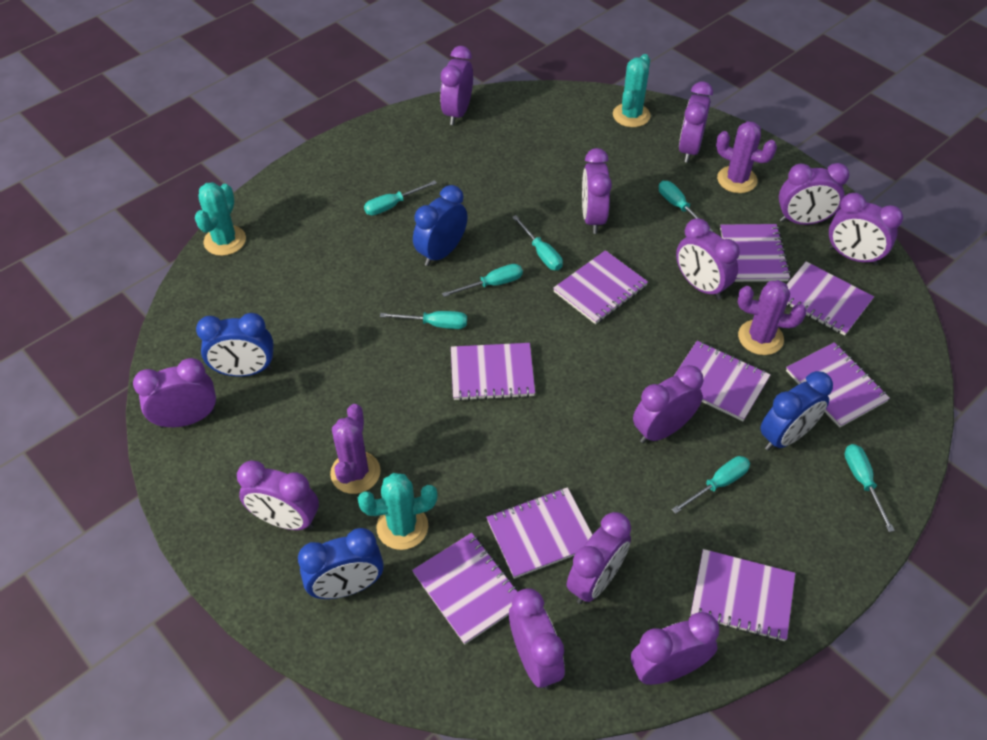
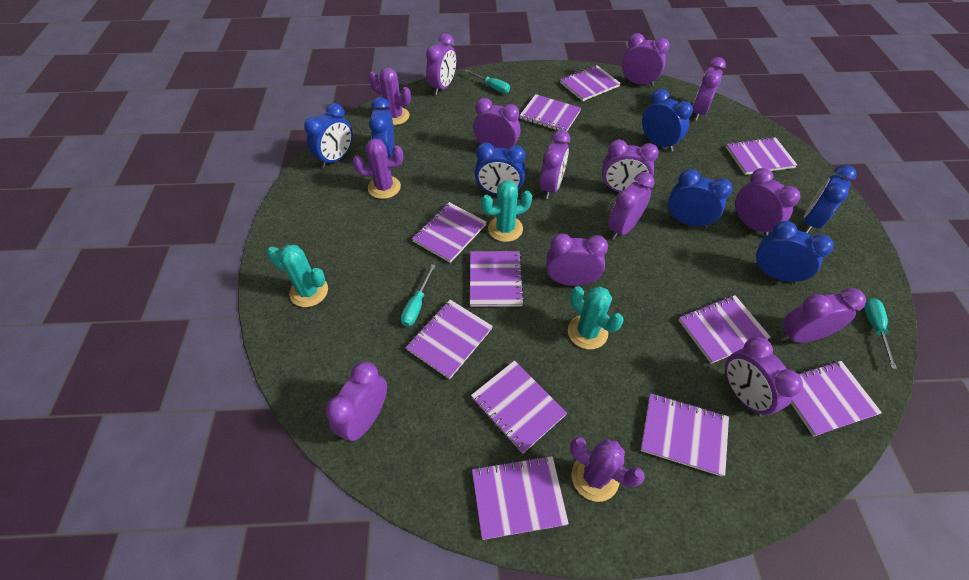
blue clock: [196,313,273,377] [298,528,384,599] [413,185,468,266] [760,371,833,451] = 4 -> [304,103,353,168] [369,97,395,158] [474,142,526,195] [642,89,693,152] [668,169,733,229] [753,221,834,284] [803,165,857,233] = 7
purple notebook: [412,533,517,644] [451,343,535,401] [486,487,593,579] [553,250,648,324] [674,341,770,421] [691,549,795,641] [720,224,791,282] [786,262,874,336] [786,342,890,428] = 9 -> [406,300,493,379] [412,202,487,263] [470,251,524,307] [471,360,567,454] [472,455,569,540] [519,94,581,131] [560,65,621,101] [641,393,729,477] [678,295,771,364] [726,137,797,175] [791,361,882,436] = 11
turquoise screwdriver: [364,180,437,215] [380,311,467,329] [442,264,523,297] [512,215,563,270] [659,181,713,232] [672,456,750,514] [844,444,895,532] = 7 -> [401,264,436,326] [465,70,510,93] [864,298,897,369] = 3

